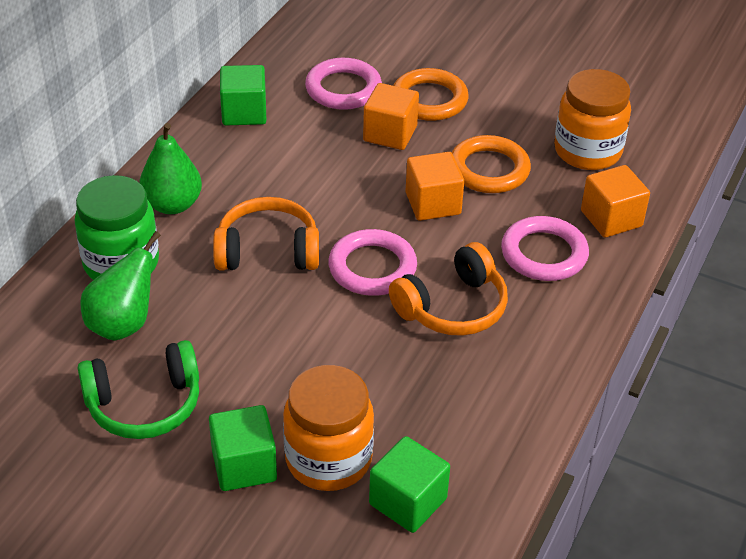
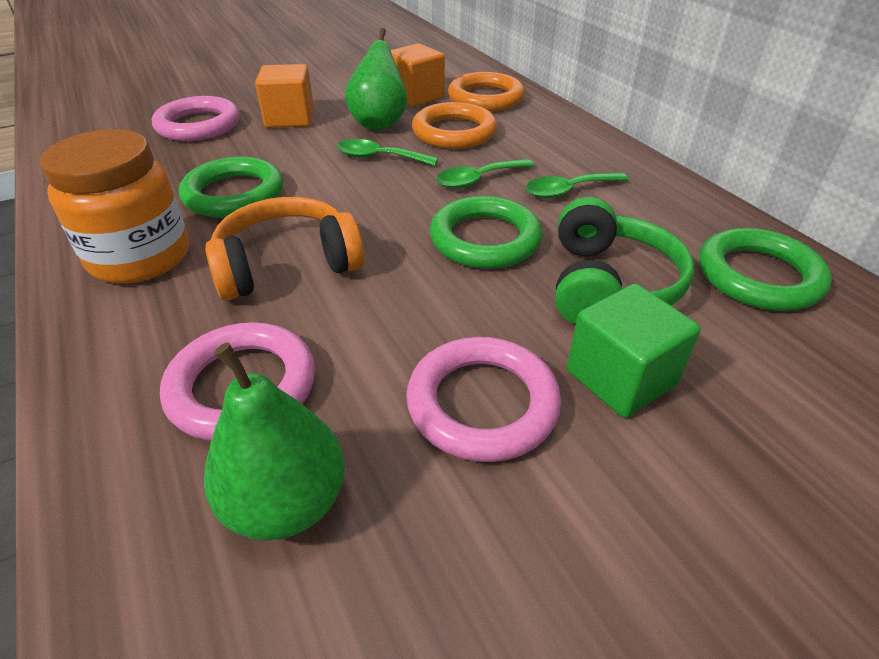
green cube: [209,405,277,491] [220,65,266,125] [369,436,450,533] = 3 -> [567,283,701,418] = 1
green jar: [75,175,159,280] = 1 -> none = 0
green ring: none = 0 -> [179,157,283,218] [430,196,542,269] [699,228,832,311] = 3
green spoon: none = 0 -> [337,139,438,166] [436,159,534,189] [526,172,628,199] = 3
orange cube: [363,83,419,150] [406,152,464,221] [581,165,650,238] = 3 -> [255,64,314,128] [391,43,445,107] = 2
orange headphones: [213,197,319,270] [389,242,508,336] = 2 -> [205,197,364,300] = 1
orange jar: [283,365,374,491] [554,69,631,170] = 2 -> [40,129,189,284] = 1

